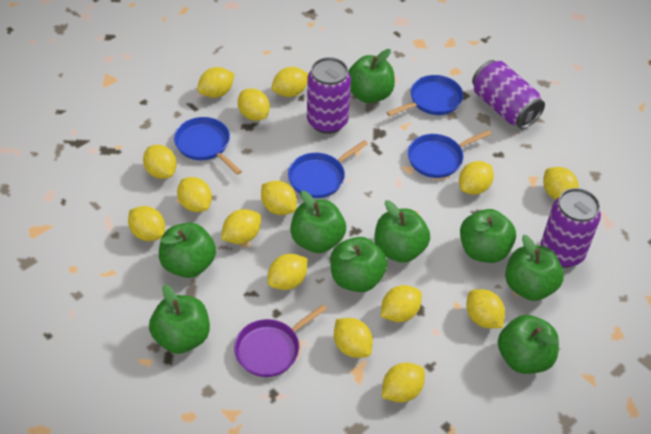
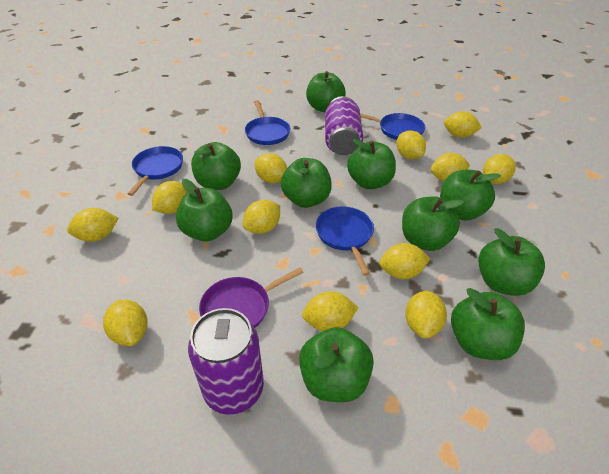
green apple: [149,284,210,354] [159,223,216,278] [290,191,346,253] [330,237,387,292] [348,49,395,103] [375,200,430,263] [460,209,516,263] [498,315,559,374] [505,235,564,301] = 9 -> [176,179,233,241] [191,142,241,190] [281,158,332,208] [299,327,374,402] [306,71,346,112] [347,139,396,189] [402,196,464,251] [440,170,501,221] [451,288,525,360] [478,228,545,296] = 10
purple can: [307,57,351,134] [472,60,545,129] [540,188,601,268] = 3 -> [188,308,264,415] [325,96,363,155] = 2
yellow lemon: [128,206,165,241] [143,145,177,179] [177,177,212,212] [197,67,234,98] [221,209,261,244] [238,88,270,121] [261,181,297,215] [267,254,307,290] [272,67,308,97] [334,318,373,358] [381,285,422,322] [382,363,425,403] [459,161,494,195] [466,289,505,328] [543,167,579,200] = 15 -> [67,208,118,242] [103,300,148,346] [152,181,188,214] [243,200,280,234] [255,153,287,183] [302,291,359,331] [379,243,430,279] [396,130,426,159] [405,290,447,339] [431,153,470,181] [444,111,482,138] [483,154,516,184] = 12

